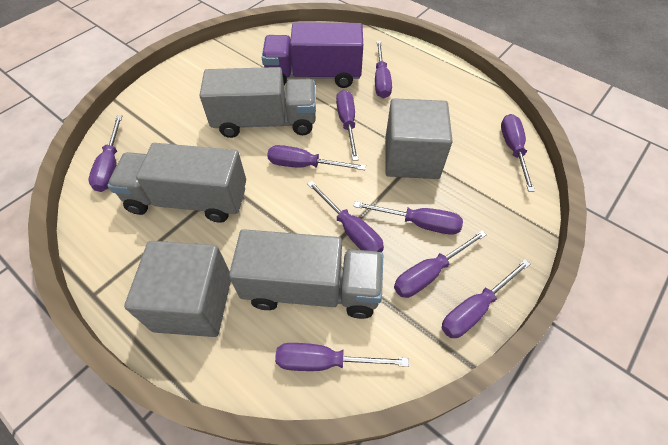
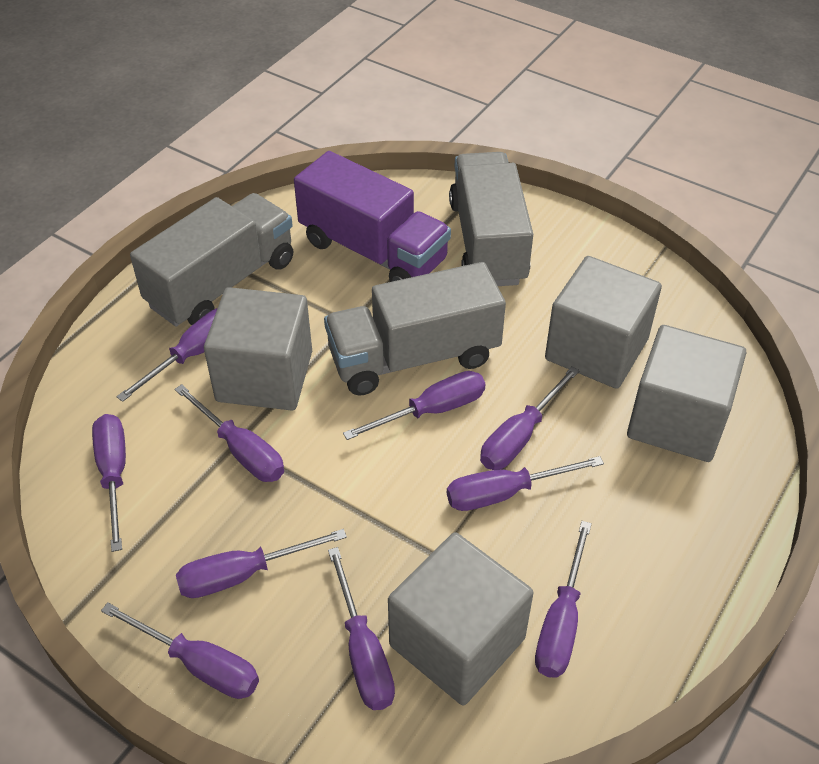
grey cube: [124,241,231,337] [385,98,453,179] = 2 -> [204,287,312,411] [388,533,533,705] [545,256,662,389] [627,325,746,462] = 4

